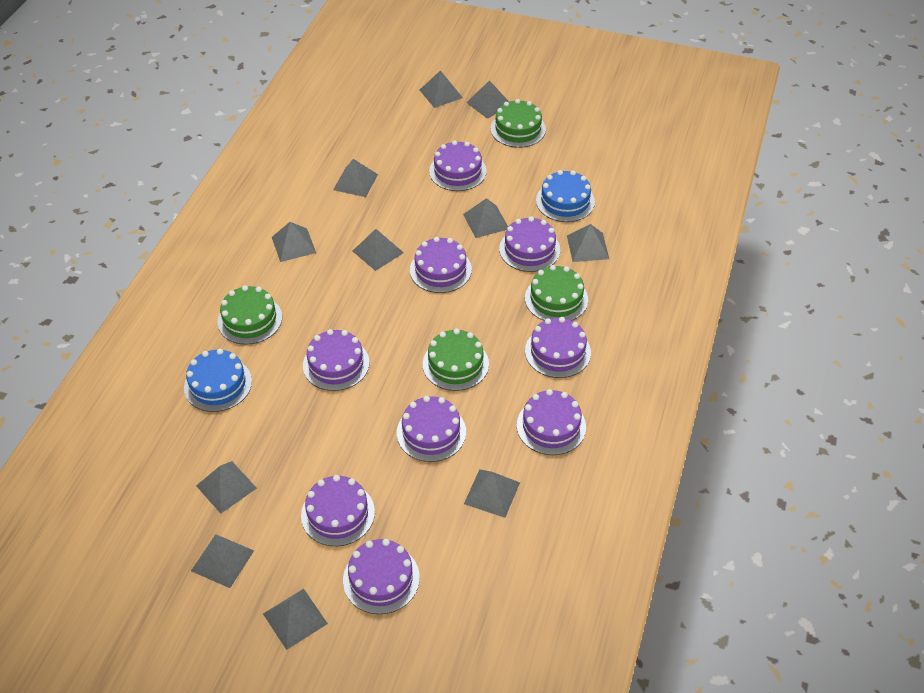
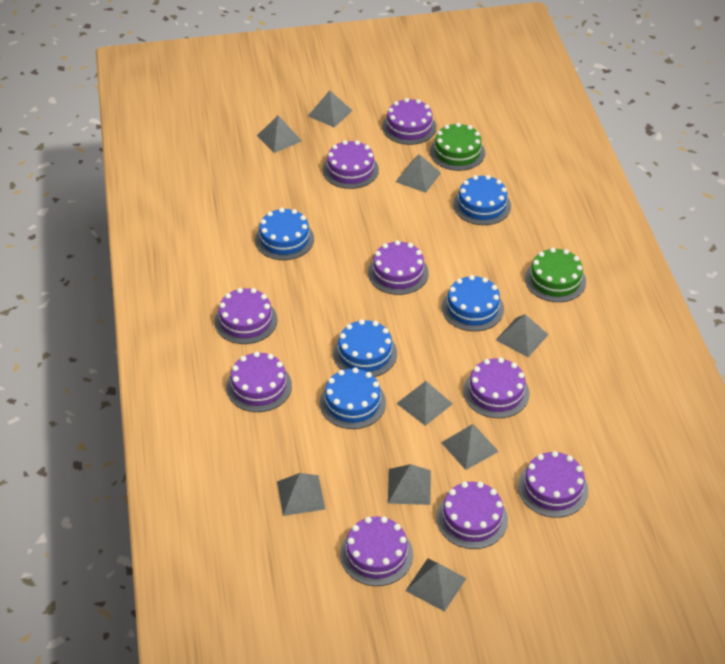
blue cake: [184,349,252,412] [536,170,595,222] = 2 -> [255,208,314,260] [320,367,386,429] [333,319,397,377] [442,275,504,331] [453,175,511,225] = 5
green cake: [218,285,282,345] [423,329,489,391] [491,99,546,148] [525,265,588,321] = 4 -> [430,122,485,171] [525,248,586,302] = 2
grey pyramid: [191,534,254,588] [196,461,257,514] [263,589,328,650] [272,222,316,262] [333,159,378,197] [353,229,404,271] [420,70,463,108] [463,198,508,238] [464,469,520,518] [466,80,509,119] [567,224,609,262] = 11 -> [257,115,302,153] [277,473,325,516] [308,90,353,128] [388,464,431,505] [396,154,441,193] [396,381,453,426] [406,559,466,612] [441,424,499,470] [496,314,549,357] = 9

